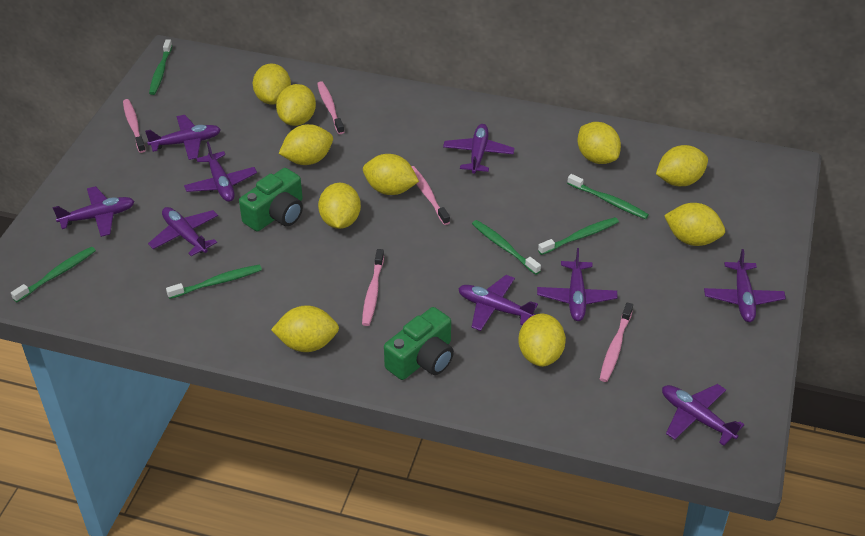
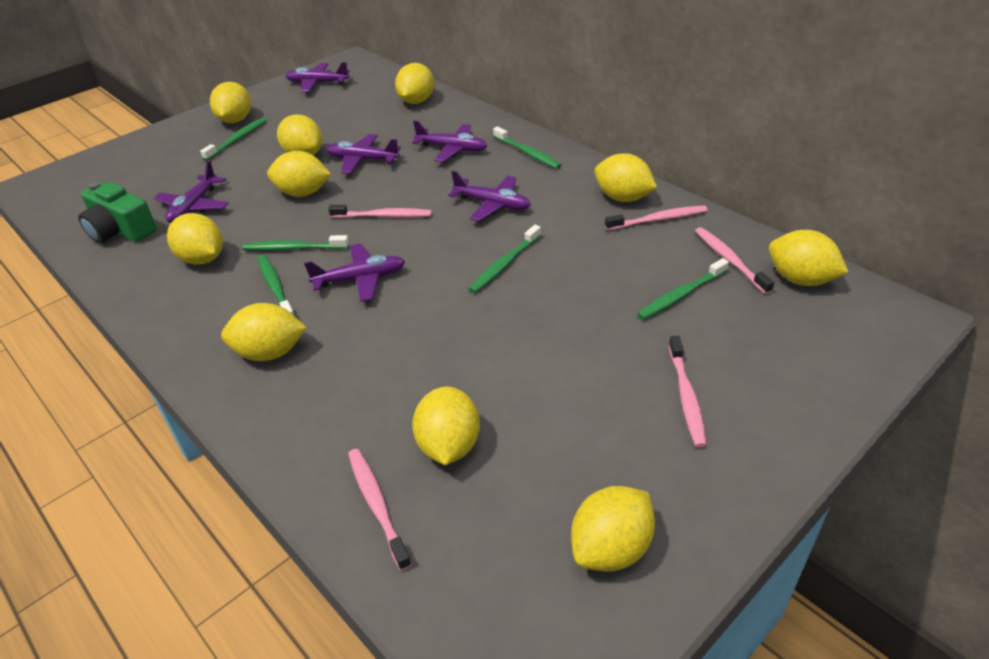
green camera: [239,168,303,231] [384,307,454,380] = 2 -> [78,182,157,243] = 1
purple plane: [52,186,134,237] [145,115,221,160] [148,207,218,256] [184,142,257,202] [443,124,515,174] [458,275,538,331] [537,248,618,321] [662,384,745,446] [704,249,786,322] = 9 -> [154,161,229,223] [285,62,350,92] [304,244,405,302] [326,134,401,174] [412,121,487,162] [448,171,531,221] = 6

